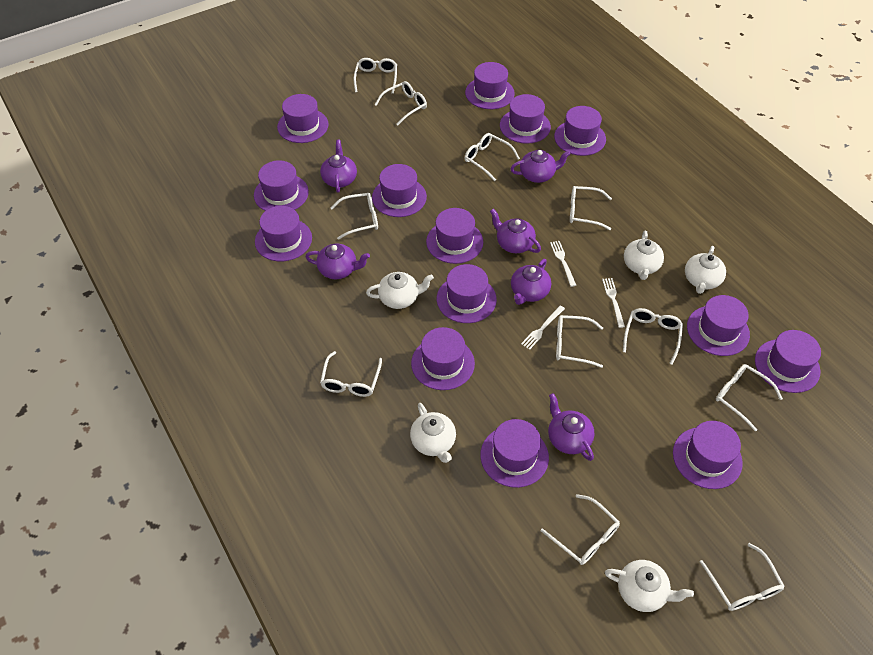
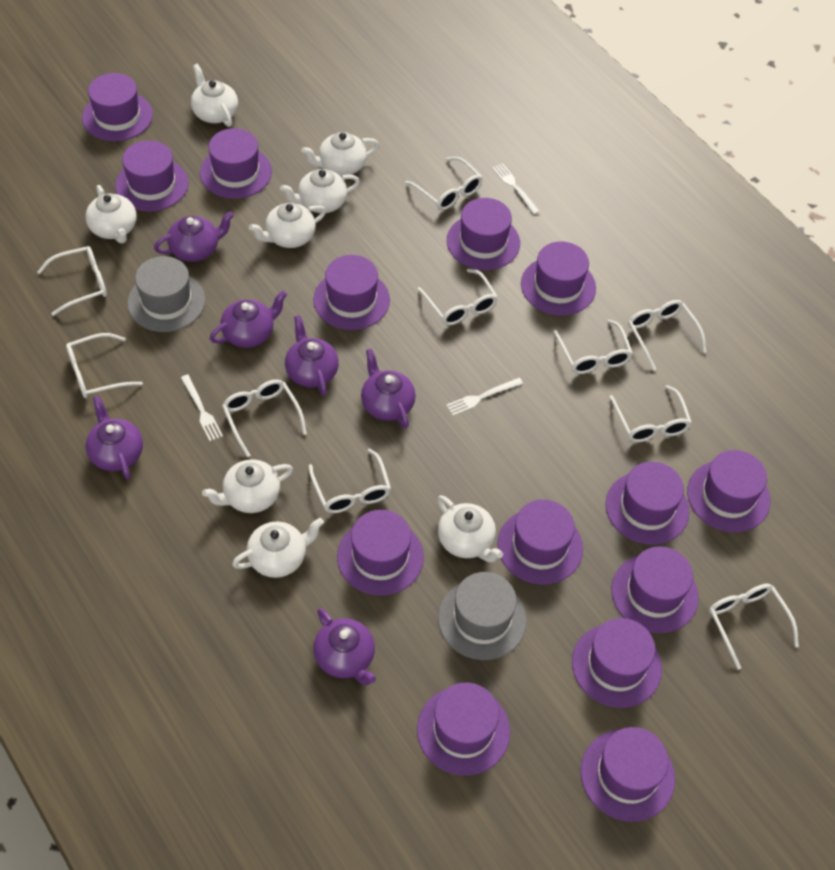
grey hat: none = 0 -> [127,256,205,332] [438,572,527,660] = 2
white glasses: [320,351,382,397] [331,193,378,240] [354,58,397,94] [375,81,427,126] [465,133,520,181] [541,494,620,565] [556,315,603,368] [570,186,612,230] [623,308,683,365] [700,543,785,611] [716,364,783,431] = 11 -> [37,246,107,316] [66,333,143,398] [222,380,307,457] [308,448,391,513] [405,157,483,210] [417,269,498,326] [553,320,633,374] [609,385,692,443] [628,300,706,371] [709,584,799,670] = 10
white teapot: [366,272,434,309] [410,403,456,463] [605,560,694,612] [624,230,664,280] [685,246,726,294] = 5 -> [86,185,137,243] [191,64,238,127] [202,459,293,513] [232,518,324,578] [249,203,326,248] [280,169,360,213] [301,132,379,176] [437,495,503,562] = 8

